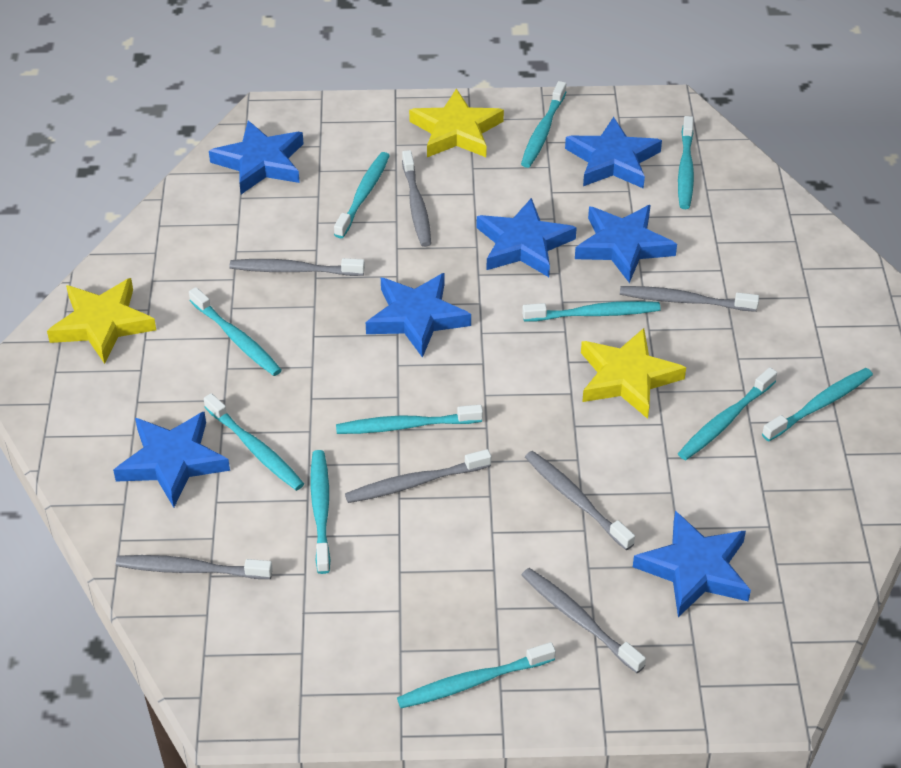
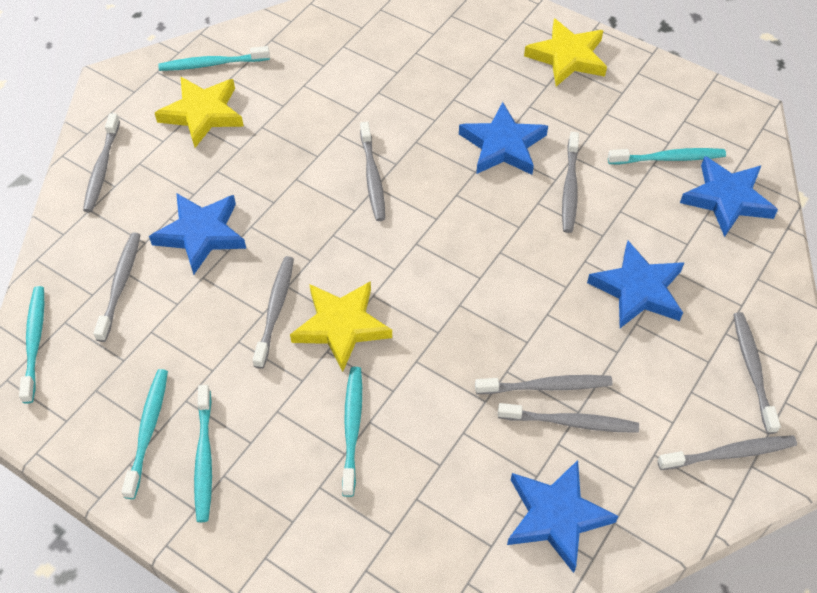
blue star: [113,412,230,507] [209,121,304,194] [366,273,471,358] [477,198,577,277] [565,117,662,189] [575,205,677,283] [633,511,751,617] = 7 -> [149,193,246,275] [459,102,548,175] [507,460,618,573] [587,241,685,328] [680,156,778,237] = 5
grey toothbrush: [116,555,273,579] [230,258,365,276] [345,449,491,503] [402,150,431,247] [522,568,646,673] [525,451,635,550] [620,286,759,312] = 7 -> [83,113,120,212] [93,233,140,342] [253,256,294,369] [360,122,385,221] [475,375,613,394] [498,403,639,433] [562,132,579,233] [657,435,797,470] [733,312,781,434] = 9
turquoise toothbrush: [189,287,282,376] [204,393,304,491] [310,450,330,574] [334,152,390,238] [336,405,483,434] [397,642,556,708] [521,81,566,168] [522,301,661,322] [678,116,694,209] [678,367,777,460] [762,368,873,441] = 11 -> [19,286,44,404] [121,369,168,499] [158,46,270,71] [194,385,212,522] [342,367,362,497] [608,148,726,164] = 6

